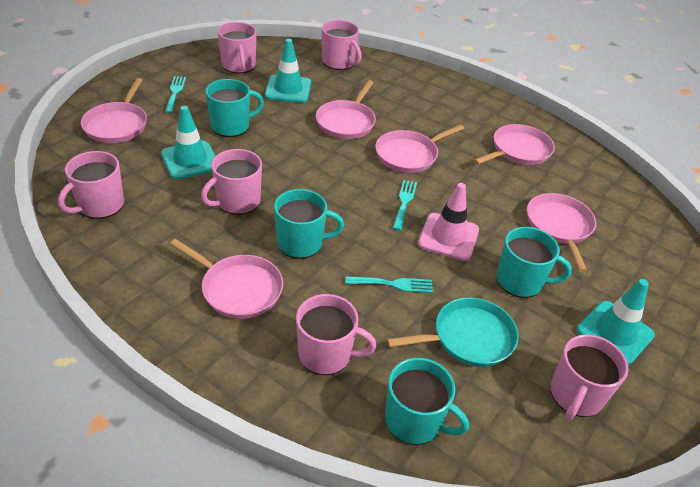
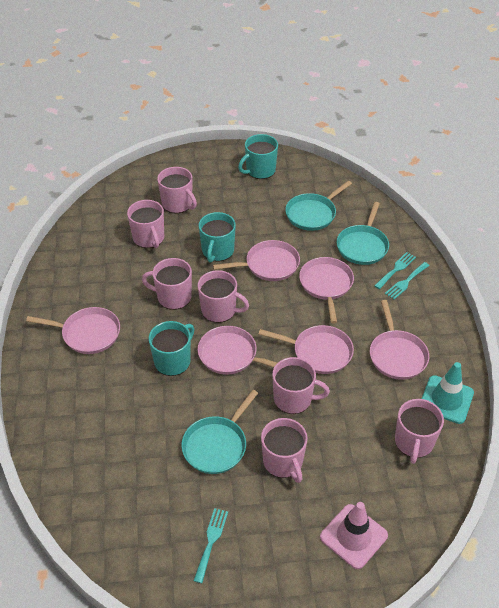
pink mug: [58,151,124,219] [201,149,262,215] [217,22,257,73] [296,294,377,375] [322,20,362,70] [551,334,629,420] = 6 -> [127,200,164,248] [142,258,192,310] [157,167,197,214] [198,270,249,323] [261,418,308,483] [272,357,330,414] [395,399,444,464] = 7
turquoise mug: [205,79,264,137] [274,189,344,259] [385,358,469,445] [497,227,572,298] = 4 -> [149,321,194,376] [199,212,236,263] [238,134,278,179] = 3
turquoise pan: [387,297,519,367] = 1 -> [181,390,258,474] [285,181,352,231] [337,202,389,265] = 3
turquoise traffic cone: [161,106,216,180] [265,39,311,103] [577,279,655,365] = 3 -> [422,362,474,424] = 1

